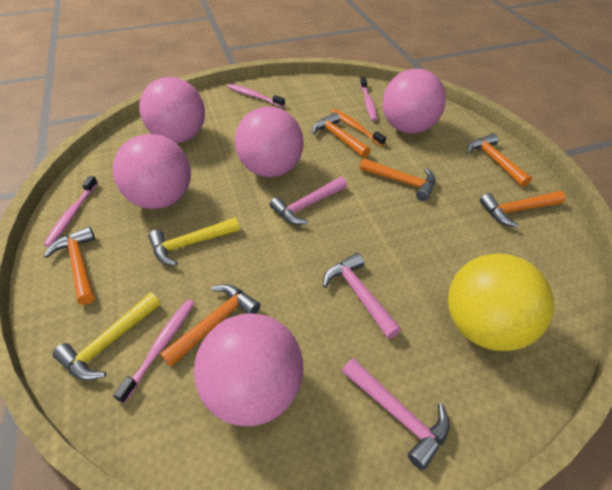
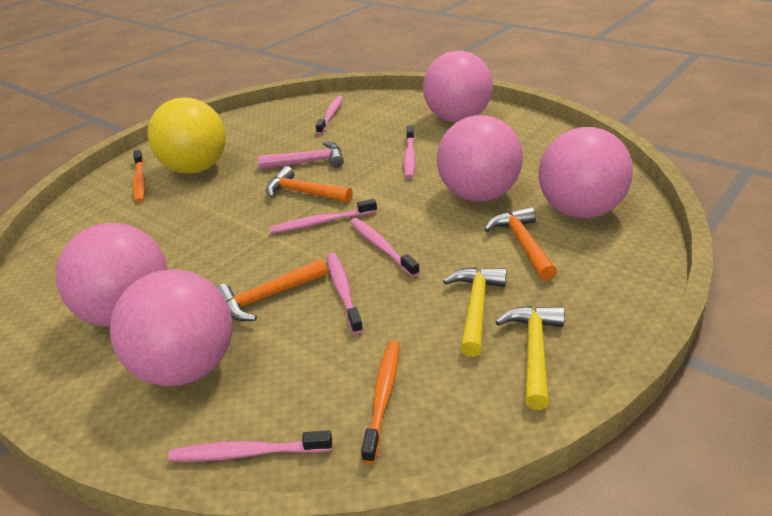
orange hammer: [44,227,95,305] [160,284,261,367] [312,112,371,158] [360,158,435,201] [468,133,532,187] [480,191,566,228] = 6 -> [216,258,328,321] [266,166,353,203] [484,207,557,281] = 3
orange toothbrush: [330,109,386,146] = 1 -> [133,150,145,202] [361,341,399,464] = 2
pink hammer: [270,177,347,225] [323,253,401,339] [342,358,450,470] = 3 -> [258,141,344,170] = 1
pink toothbrush: [43,176,98,247] [113,299,194,404] [227,84,285,107] [360,77,377,121] = 4 -> [168,430,332,462] [270,199,377,234] [316,96,343,135] [327,253,363,334] [350,218,420,277] [404,125,416,179] = 6

